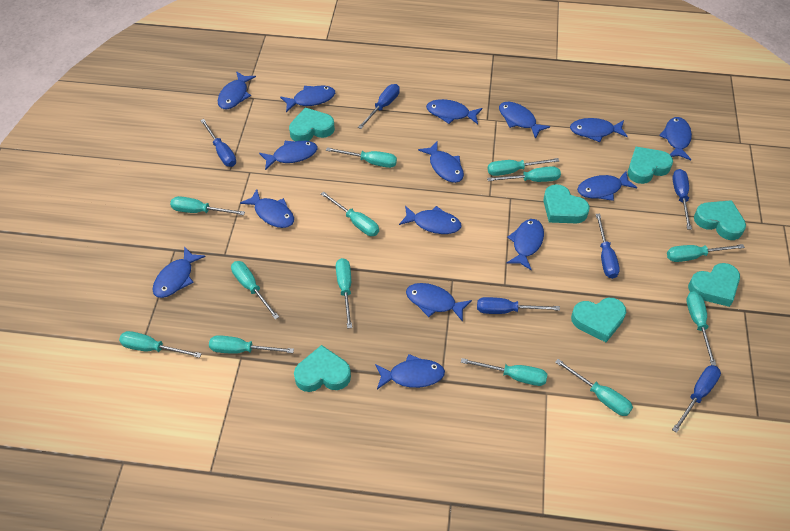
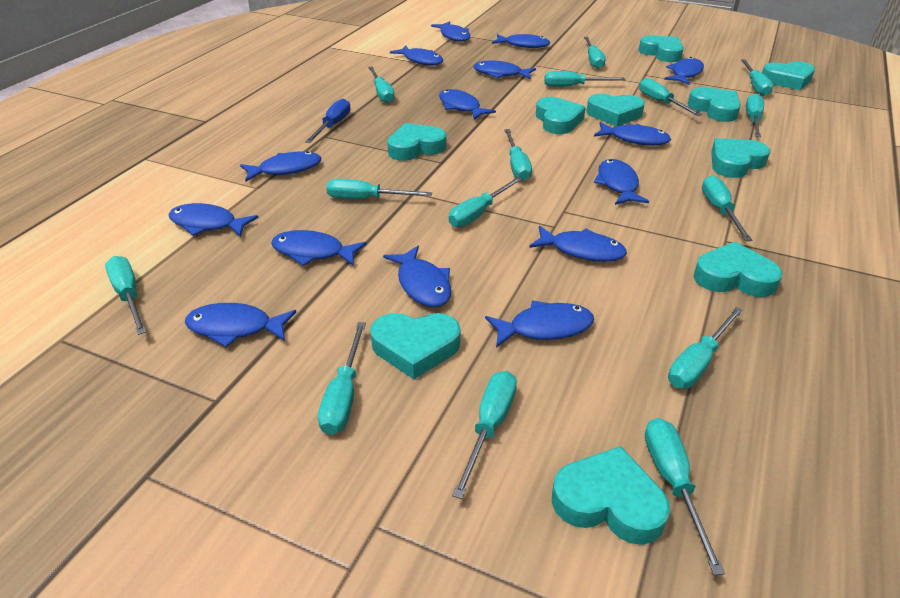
blue screwdriver: [200,119,236,167] [358,84,400,129] [477,297,560,314] [596,214,620,279] [672,169,692,230] [672,365,721,433] = 6 -> [305,99,351,143] = 1
turquoise heart: [289,108,335,141] [294,345,351,392] [543,184,590,223] [571,298,626,342] [628,147,673,184] [688,263,740,307] [694,200,746,240] = 7 -> [370,313,461,379] [387,123,447,161] [536,97,586,134] [552,446,670,545] [586,94,645,127] [639,35,684,62] [688,87,741,122] [693,242,782,297] [711,138,770,178] [762,61,815,90] = 10
turquoise screwdriver: [119,331,202,358] [170,196,245,215] [209,335,294,354] [231,261,279,320] [321,191,379,236] [326,147,397,168] [336,258,352,329] [461,358,547,386] [487,166,561,182] [488,158,559,176] [555,359,633,416] [667,244,745,262] [686,291,716,366] = 13 -> [105,256,147,335] [318,322,366,435] [326,179,432,199] [368,66,395,103] [449,177,522,227] [452,371,517,499] [504,129,532,181] [544,71,625,87] [584,37,606,69] [639,78,702,116] [645,418,725,575] [668,307,743,388] [702,175,752,241] [741,59,773,96] [746,93,764,137] = 15

